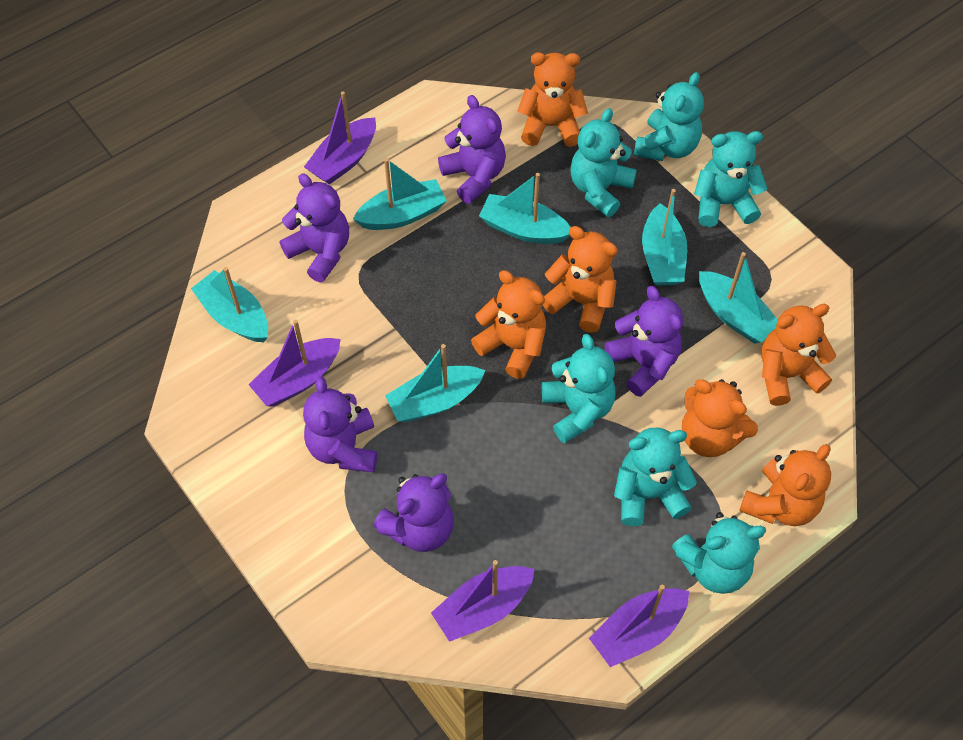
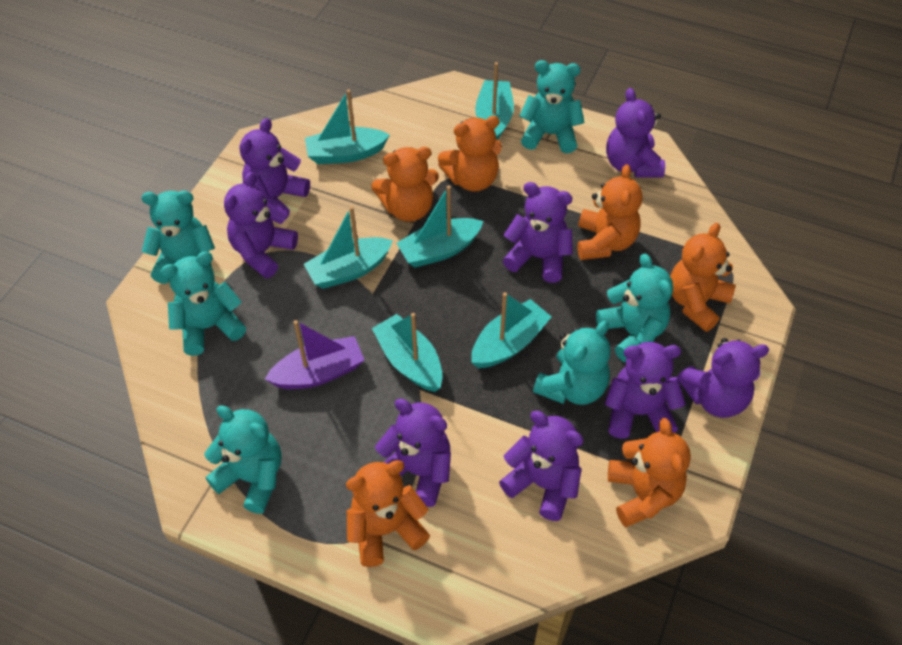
purple boat: [248,319,341,406] [304,91,376,185] [431,560,535,642] [589,585,689,667] = 4 -> [265,320,364,389] = 1
purple teddy bear: [280,173,349,282] [303,376,377,472] [373,474,454,552] [438,95,506,204] [605,286,683,397] = 5 -> [224,172,298,278] [239,118,310,220] [375,399,451,507] [499,411,584,521] [503,182,573,283] [605,342,686,439] [606,88,665,178] [677,338,769,418] = 8

